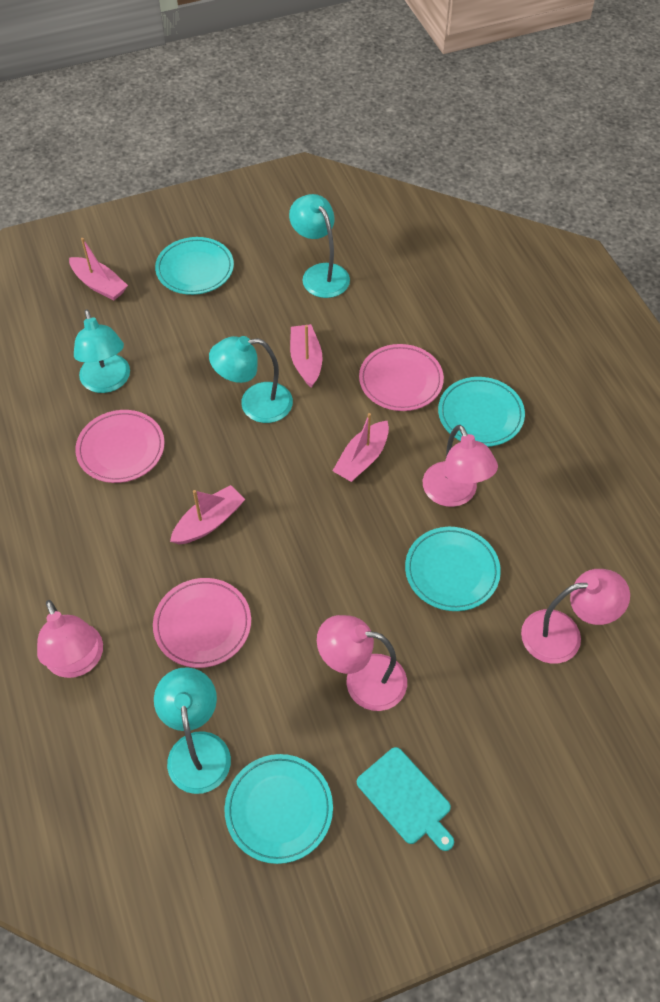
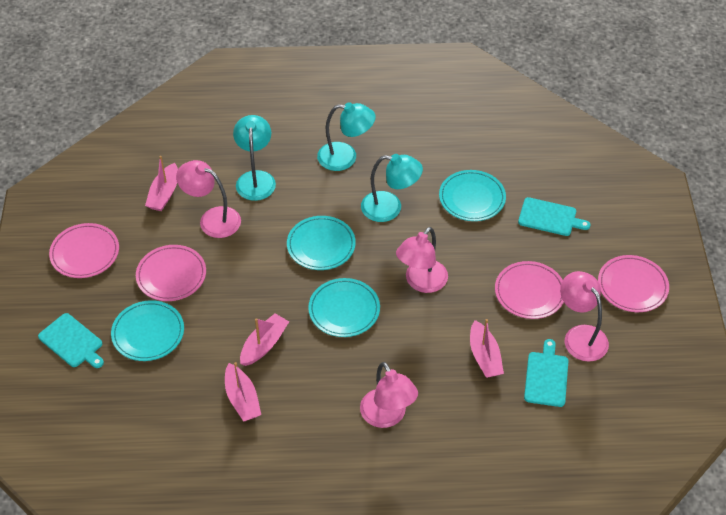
pink plate: [75,410,165,483] [153,578,251,668] [359,344,444,411] = 3 -> [49,223,119,278] [136,245,206,301] [495,261,564,319] [598,255,669,312] = 4
turquoise cutting board: [357,747,454,851] = 1 -> [38,313,104,368] [518,197,591,236] [524,339,568,407] = 3
turquoise lamp: [74,309,130,393] [154,667,231,794] [209,336,293,423] [289,194,350,298] = 4 -> [233,115,276,201] [317,102,376,171] [361,154,423,222] = 3

